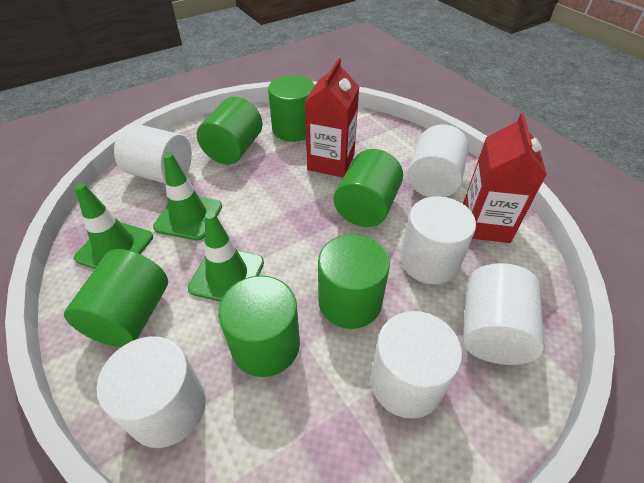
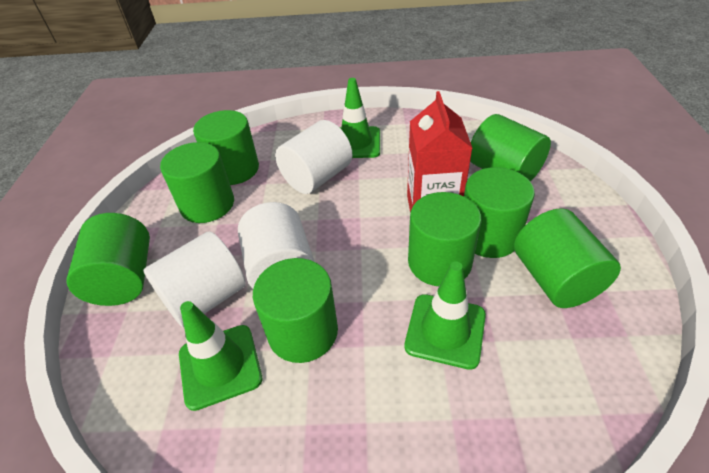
green cylinder: [64,249,168,347] [197,96,262,164] [218,276,300,377] [268,75,315,142] [318,234,390,329] [334,149,403,227] = 6 -> [67,213,150,306] [160,142,234,223] [193,110,259,185] [253,258,338,363] [408,192,481,286] [464,167,535,258] [470,114,551,182] [514,208,621,308] = 8
red carton: [305,58,359,177] [463,113,547,243] = 2 -> [407,91,472,213] = 1
white cylinder: [96,336,206,448] [114,123,192,184] [370,311,462,419] [400,196,476,284] [408,125,469,197] [463,263,545,365] = 6 -> [143,231,246,327] [238,202,314,289] [275,120,352,194] = 3

